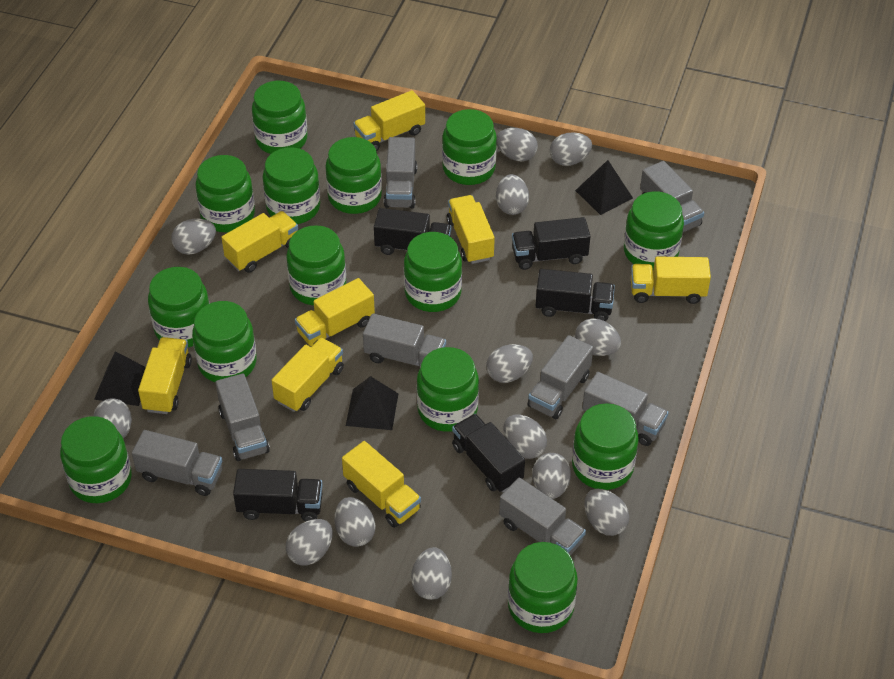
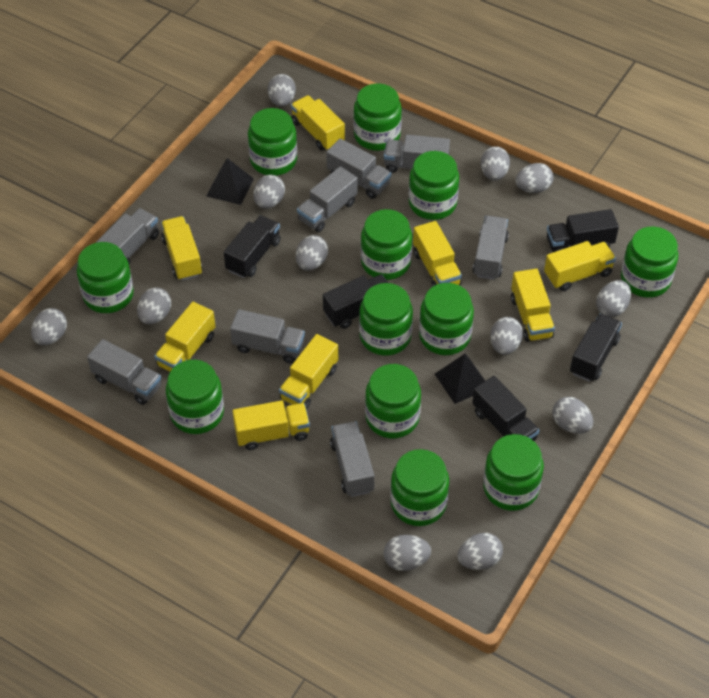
black pyramid: [94,351,146,406] [346,376,399,430] [575,160,633,215] = 3 -> [206,158,254,205] [435,354,485,404] = 2
green jar: [60,416,132,503] [148,267,210,347] [192,301,257,382] [196,155,255,232] [252,81,307,154] [263,147,320,224] [286,225,346,305] [325,137,382,214] [404,232,462,312] [417,347,479,432] [442,109,497,185] [508,542,578,633] [572,403,639,490] [624,191,684,269] = 14 -> [77,242,134,313] [166,360,224,434] [248,108,297,176] [353,84,402,151] [359,283,413,356] [361,209,412,280] [365,364,421,438] [390,449,449,526] [409,151,459,220] [419,283,474,355] [483,434,544,511] [621,226,678,298] = 12
grey egg: [94,398,132,439] [171,219,216,255] [286,519,333,566] [335,497,376,547] [411,547,452,600] [486,344,533,383] [496,128,538,161] [496,174,529,215] [503,415,547,459] [532,453,571,499] [550,132,592,166] [575,318,621,356] [584,489,629,536] = 13 -> [31,308,67,345] [137,288,171,324] [253,175,285,209] [268,74,296,107] [296,235,328,271] [383,535,431,571] [457,533,503,570] [481,146,510,180] [490,317,523,355] [515,163,553,193] [552,397,594,434] [596,280,631,317] = 12

